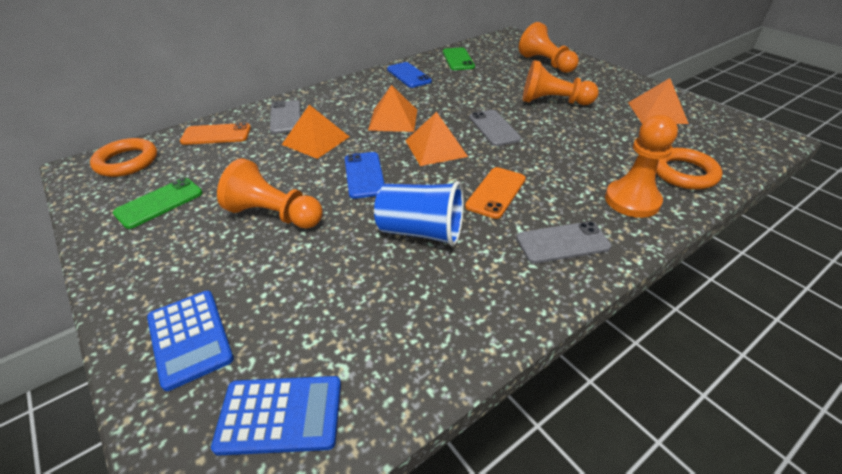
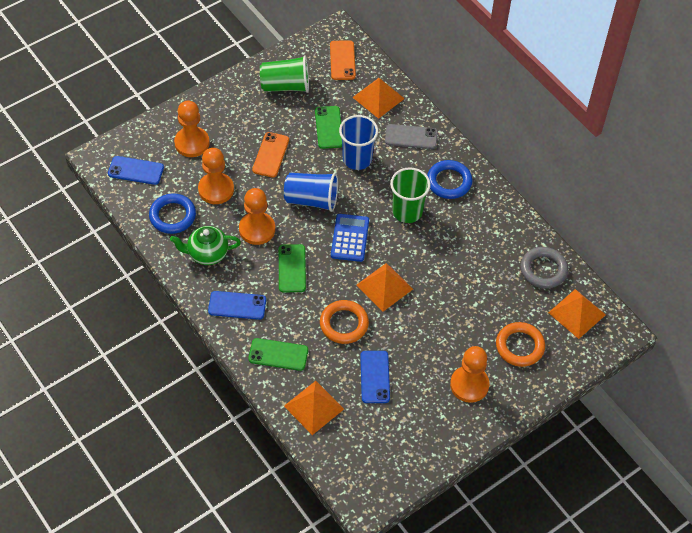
blue calculator: [147,291,234,391] [211,376,341,456] = 2 -> [331,214,369,262] = 1
blue cup: [374,181,464,246] = 1 -> [284,173,338,212] [339,115,378,170] = 2
blue phone: [345,152,385,199] [387,62,432,88] = 2 -> [108,156,164,185] [208,291,266,320] [360,351,390,403] = 3
blue ring: none = 0 -> [149,193,196,234] [427,160,472,199] = 2
green cup: none = 0 -> [260,55,309,93] [390,167,431,223] = 2
green phone: [113,178,203,229] [443,47,475,70] = 2 -> [248,338,308,371] [279,244,306,292] [315,106,342,149] = 3
green teapot: none = 0 -> [170,226,241,265] = 1
grey phone: [270,100,301,134] [469,110,521,146] [517,221,611,264] = 3 -> [385,124,438,149] = 1
grey ring: none = 0 -> [520,247,568,289] = 1

